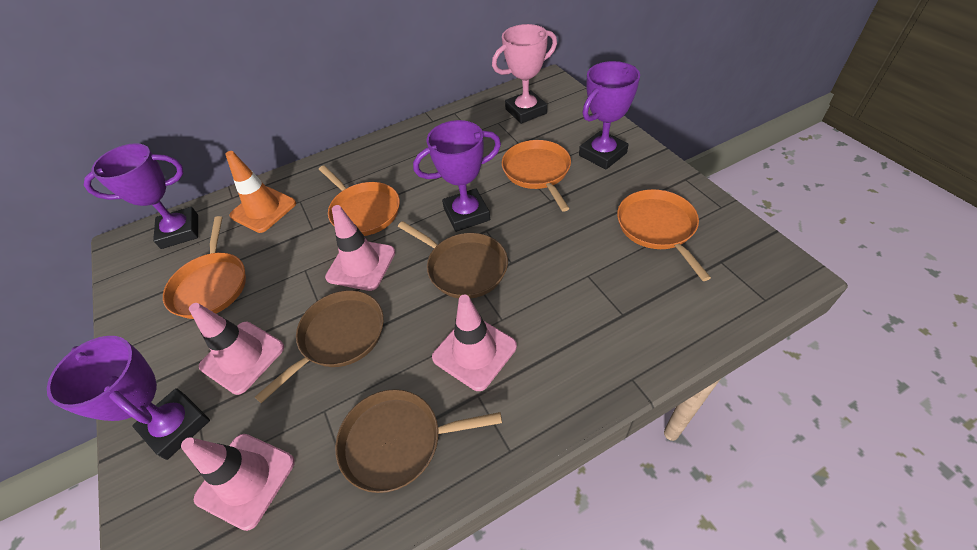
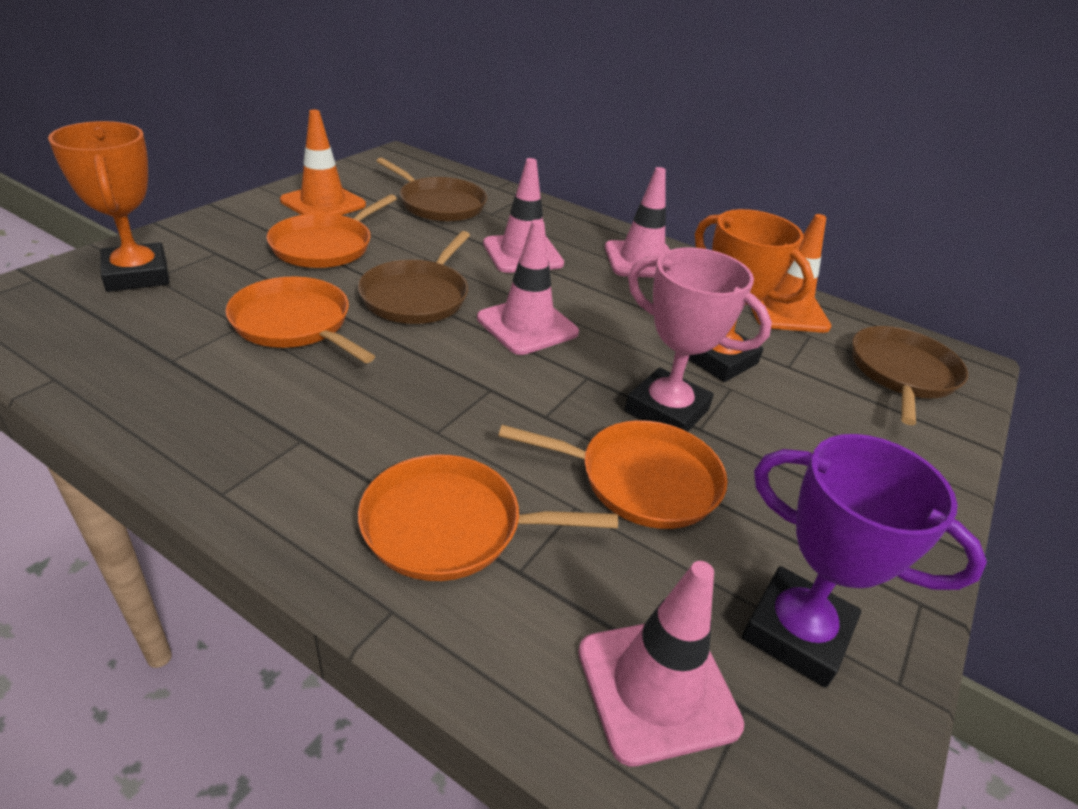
orange traffic cone: [226,151,296,233] = 1 -> [280,110,366,215] [751,214,831,333] = 2
orange trophy: none = 0 -> [48,121,170,292] [688,209,814,382] = 2
purple trophy: [47,336,210,460] [84,143,198,249] [413,120,501,232] [579,61,640,170] = 4 -> [742,434,987,688] = 1

